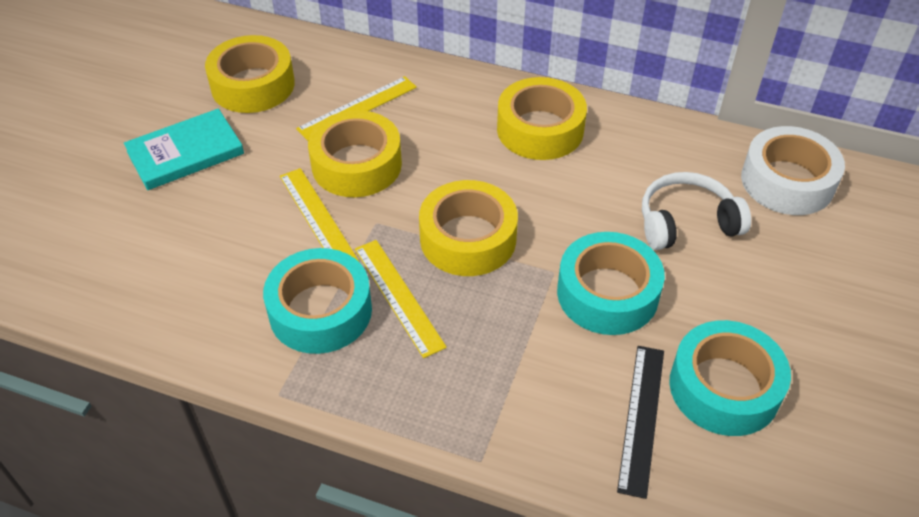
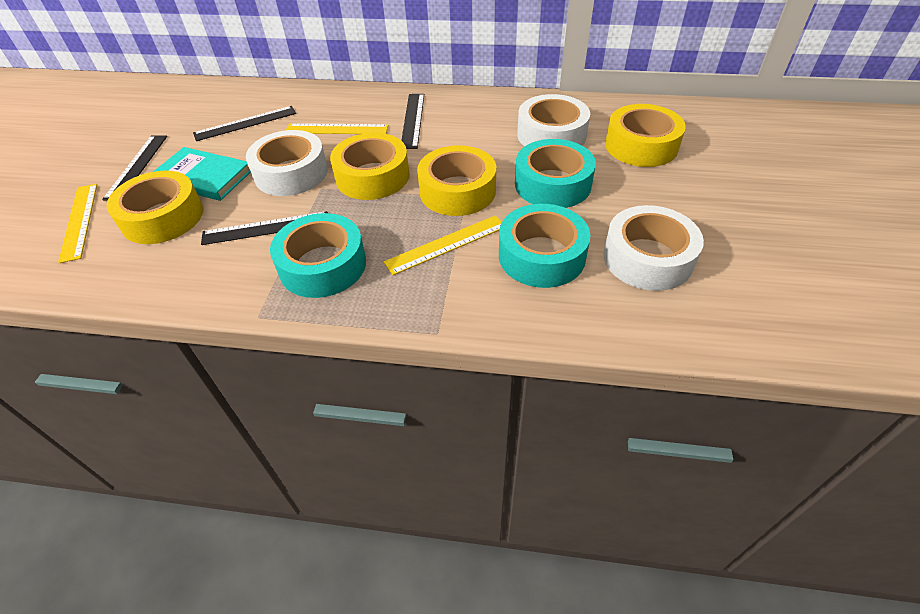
black ruler: [617,346,664,499] = 1 -> [102,135,167,200] [193,106,296,141] [201,211,328,245] [401,94,424,149] = 4
white headphones: [642,172,751,250] = 1 -> none = 0
white tape: [741,126,845,215] = 1 -> [246,130,328,196] [517,94,590,147] [603,205,704,291] = 3

